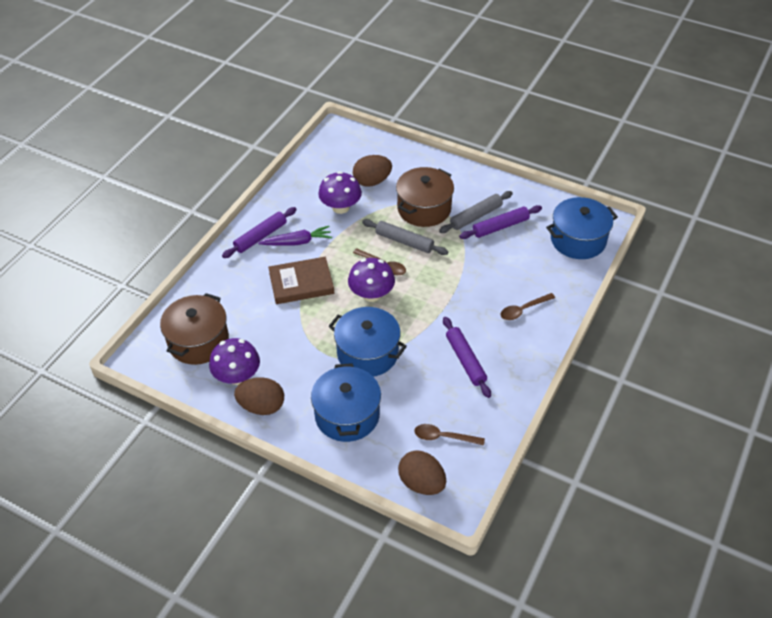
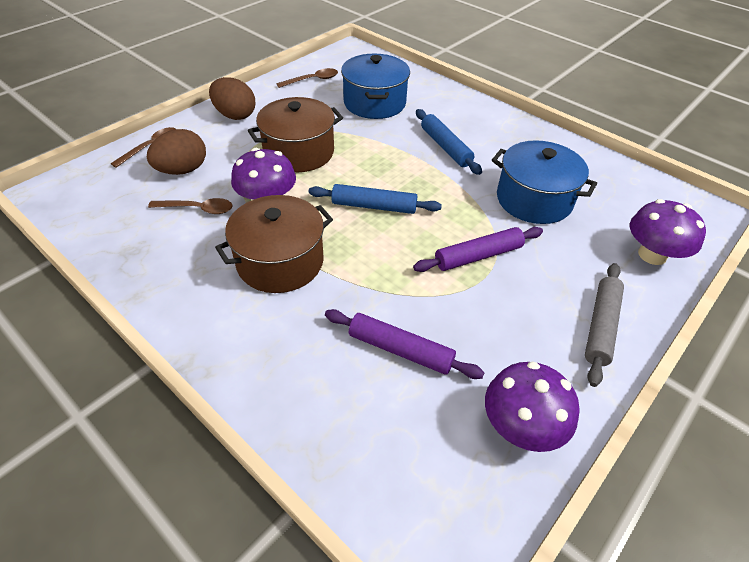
blue pot: [311,363,381,442] [329,307,407,377] [546,197,618,259] = 3 -> [341,54,410,119] [492,140,597,224] = 2
blue rolling pin: none = 0 -> [308,184,442,214] [416,109,482,175] = 2
brown book: [268,257,334,304] = 1 -> none = 0
brown egg: [234,377,284,415] [353,155,392,187] [398,450,446,495] = 3 -> [147,129,206,175] [209,77,255,120] = 2
grey rolling pin: [362,219,448,255] [439,191,513,233] = 2 -> [585,263,624,387] = 1
purple carrot: [258,226,332,246] = 1 -> none = 0
purple rolling pin: [222,207,297,258] [443,317,491,398] [459,205,542,239] = 3 -> [325,309,485,379] [413,227,543,272] = 2

